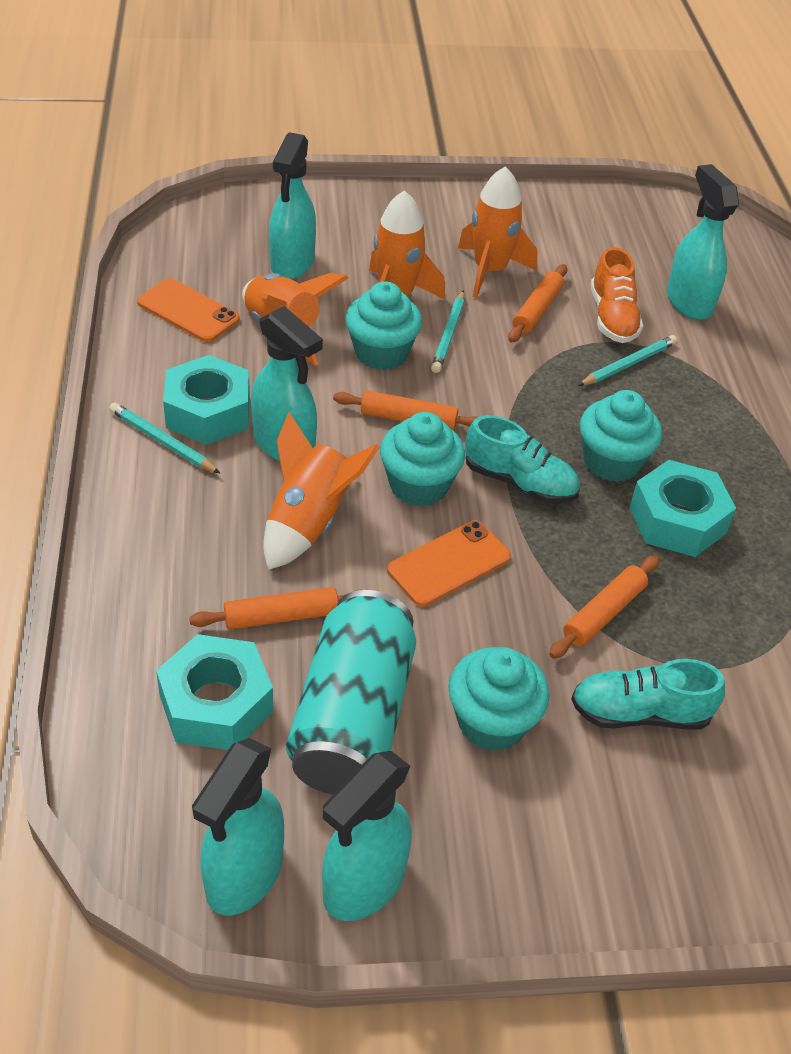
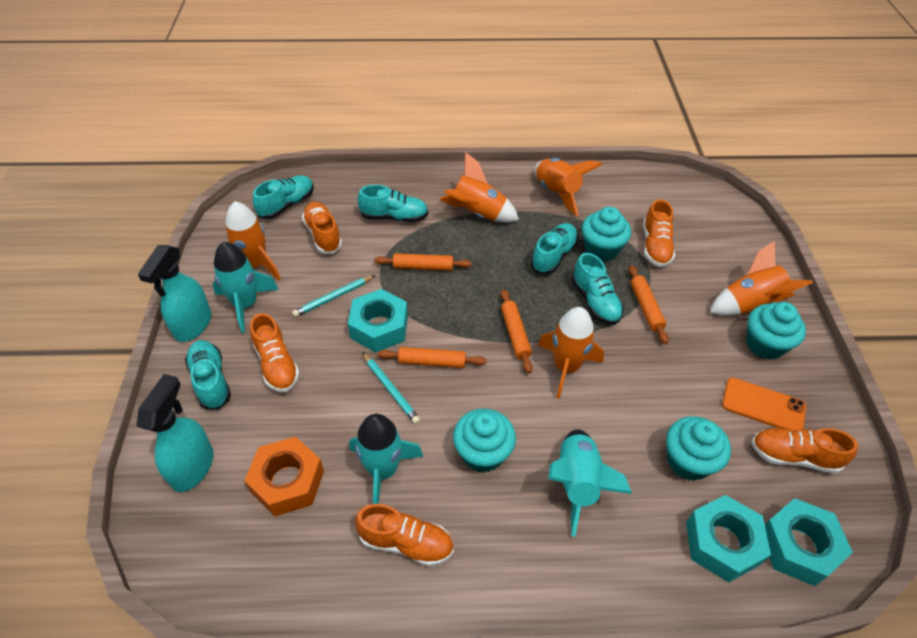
orange nut: none = 0 -> [244,437,324,516] = 1
orange phone: [137,278,240,342] [387,521,511,607] = 2 -> [722,378,806,431] = 1
orange rocket: [242,273,348,365] [263,412,380,570] [369,190,445,299] [458,166,537,298] = 4 -> [225,201,281,281] [439,152,519,223] [534,158,603,216] [538,307,604,399] [710,241,813,316] = 5
orange shoe: [590,247,643,343] = 1 -> [250,313,300,392] [302,202,342,254] [355,504,454,567] [643,199,675,267] [751,428,858,473] = 5
turquoise can: [286,590,416,795] = 1 -> none = 0
turquoise pencil: [109,403,220,473] [431,290,464,373] [578,335,677,386] = 3 -> [292,275,375,317] [362,352,420,424] = 2
turquoise rocket: none = 0 -> [212,242,279,333] [349,414,423,504] [548,429,632,537] = 3
turquoise shoe: [465,415,580,504] [571,659,725,730] = 2 -> [185,340,231,410] [253,175,314,219] [357,185,428,222] [531,223,578,274] [572,253,624,325] = 5
turquoise spray bottle: [192,738,284,915] [251,306,323,461] [269,132,316,279] [322,751,412,921] [667,164,739,320] = 5 -> [136,374,214,492] [138,245,212,342] = 2

